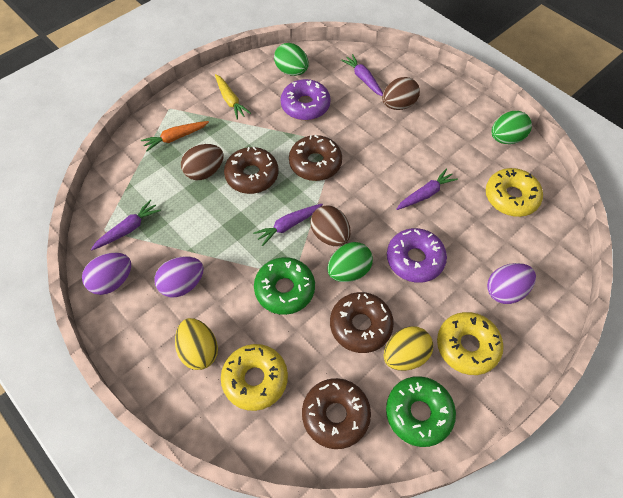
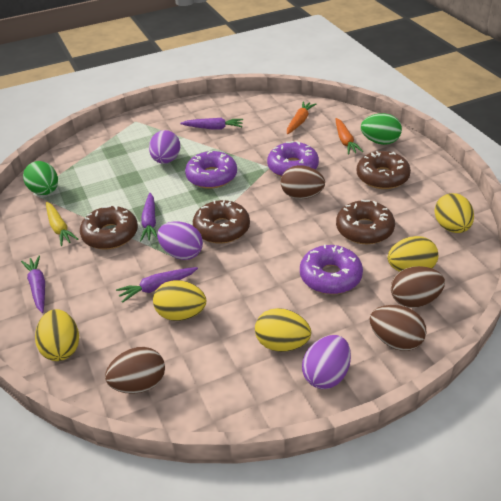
brown egg: [181,144,224,180] [310,205,351,247] [382,77,420,110] = 3 -> [105,347,165,394] [281,165,325,199] [370,305,426,351] [391,266,445,308] = 4
green donut: [254,257,315,315] [386,376,456,447] = 2 -> none = 0
green egg: [274,43,309,76] [327,242,373,282] [491,111,532,144] = 3 -> [23,161,58,195] [361,113,402,145] = 2
orange carrot: [141,121,209,152] = 1 -> [287,101,316,134] [336,118,363,155] = 2
purple donut: [280,79,331,120] [387,228,447,283] = 2 -> [185,150,237,189] [267,141,319,177] [300,244,363,294] = 3
yellow donut: [221,344,288,411] [437,312,504,375] [486,168,543,217] = 3 -> none = 0
yellow egg: [175,318,218,370] [384,326,433,371] = 2 -> [35,309,79,361] [153,280,206,321] [255,308,311,352] [388,236,438,272] [434,193,474,233] = 5

